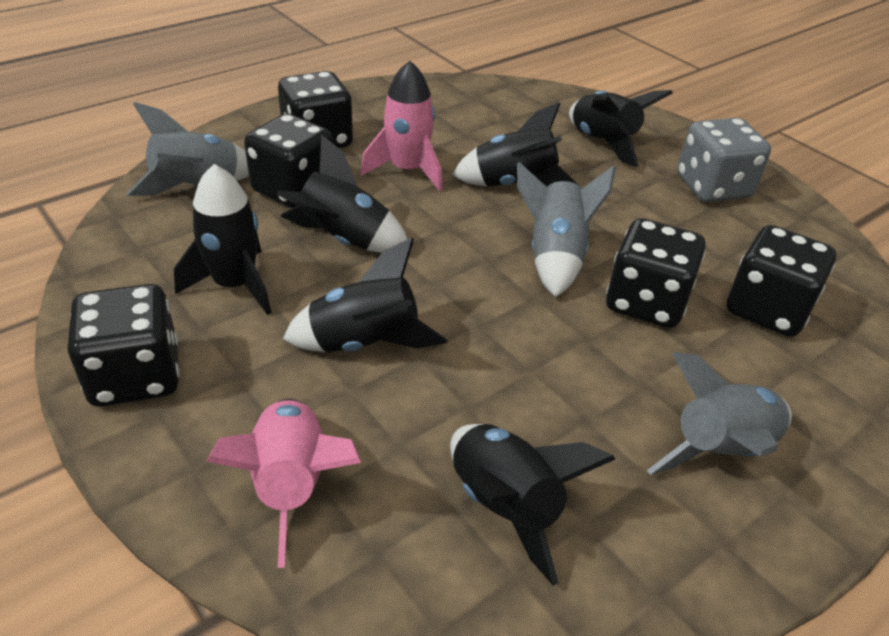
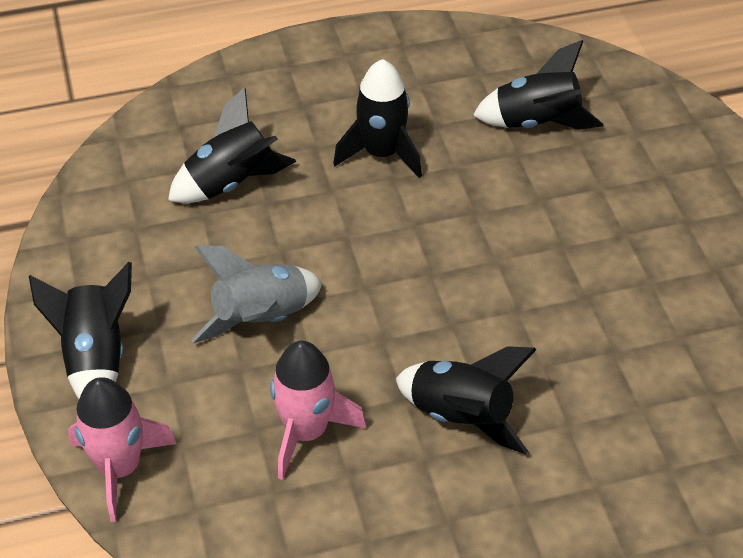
black dice: [68,284,179,407] [244,114,333,208] [278,71,353,148] [606,218,705,328] [727,225,836,337] = 5 -> none = 0
black rocket: [174,164,271,315] [276,135,407,253] [283,238,447,352] [450,424,615,586] [453,102,578,187] [569,90,673,167] = 6 -> [29,262,132,399] [168,87,296,203] [333,59,422,178] [395,346,536,454] [473,40,604,130] = 5
grey dice: [677,118,771,202] = 1 -> none = 0
grey rocket: [127,102,249,196] [517,162,616,297] [647,352,792,475] = 3 -> [191,245,322,343] = 1

